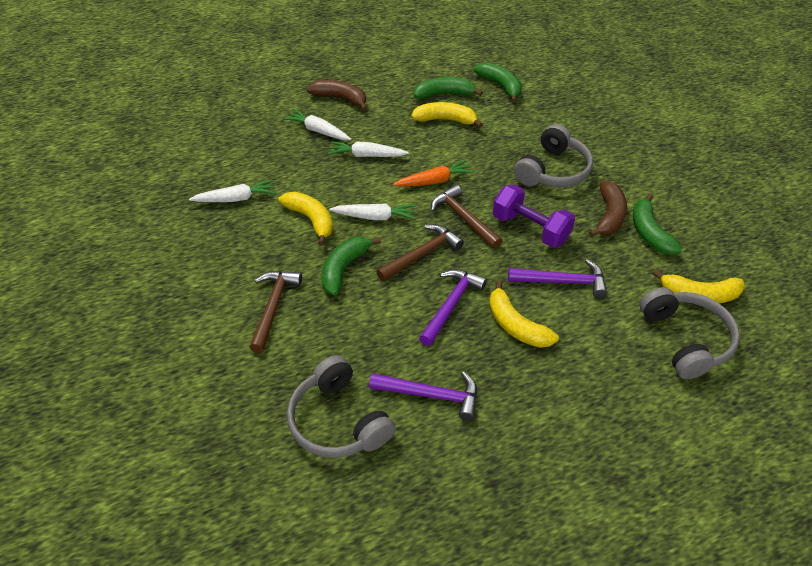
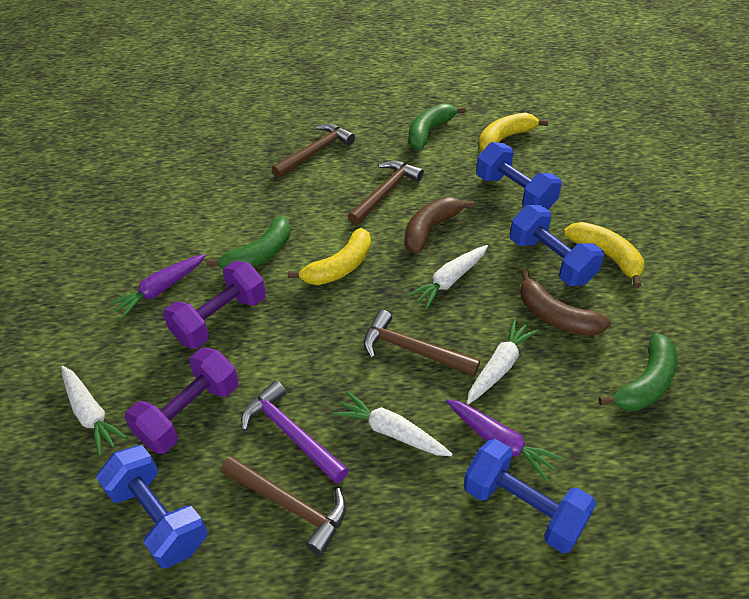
blue dumbbell: none = 0 -> [96,445,208,568] [464,439,596,554] [476,142,562,210] [510,205,604,286] = 4
brown hammer: [249,271,302,353] [376,224,464,281] [431,185,503,249] = 3 -> [221,456,346,555] [272,124,355,178] [348,161,424,225] [364,310,480,376] = 4
green banana: [322,237,381,296] [414,77,483,99] [474,62,522,103] [633,194,682,255] = 4 -> [206,216,291,269] [408,103,466,150] [599,333,677,411] = 3
grey headphones: [287,355,395,458] [514,124,593,187] [640,287,740,379] = 3 -> none = 0
orange carrot: [393,160,474,187] = 1 -> none = 0
purple carrot: none = 0 -> [108,254,206,319] [446,399,563,482] = 2
purple dumbbell: [493,184,575,248] = 1 -> [125,348,239,454] [163,261,266,349] = 2
purple hammer: [369,372,477,421] [419,269,487,346] [508,259,607,298] = 3 -> [241,380,349,484] = 1
yellow banana: [278,191,333,246] [411,102,483,128] [489,280,559,348] [652,269,745,303] = 4 -> [288,228,371,285] [479,113,548,151] [563,222,644,288] = 3

